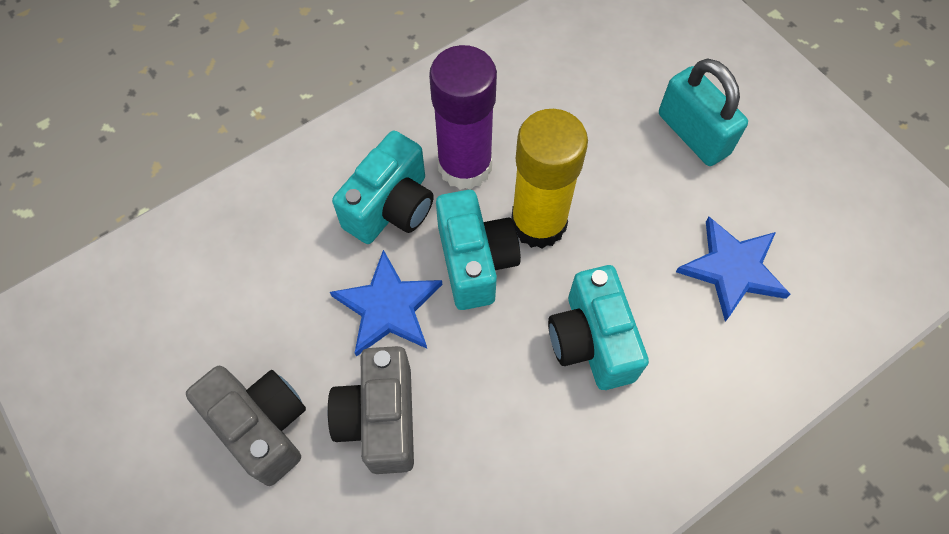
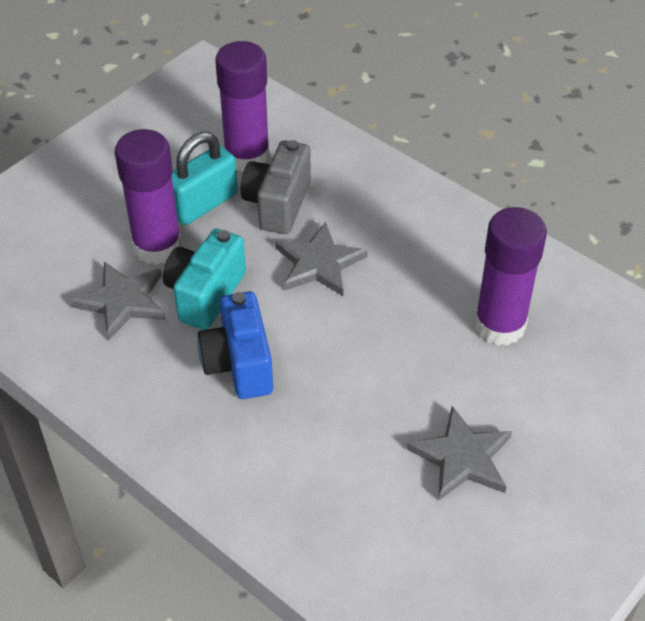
blue camera: none = 0 -> [197,291,273,399] = 1
blue star: [330,250,442,357] [676,217,790,321] = 2 -> none = 0
grey camera: [186,366,306,486] [328,346,414,474] = 2 -> [241,140,311,234] = 1
grey star: none = 0 -> [70,261,166,341] [275,222,368,296] [407,406,512,500] = 3
purple glue stick: [429,45,497,190] = 1 -> [115,129,182,265] [215,41,270,172] [474,207,547,346] = 3
turquoise camera: [332,131,434,244] [436,190,521,310] [548,265,649,390] = 3 -> [163,229,246,330] = 1
yellow glue stick: [511,109,588,249] = 1 -> none = 0

